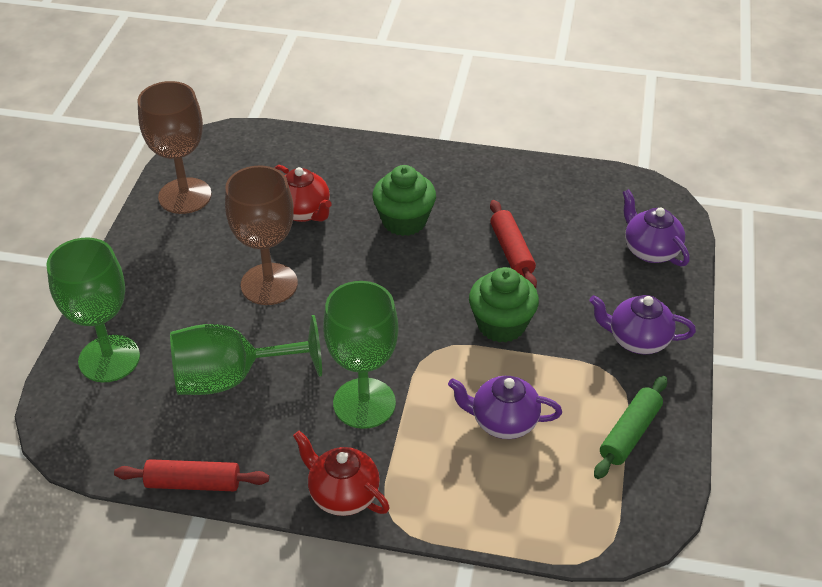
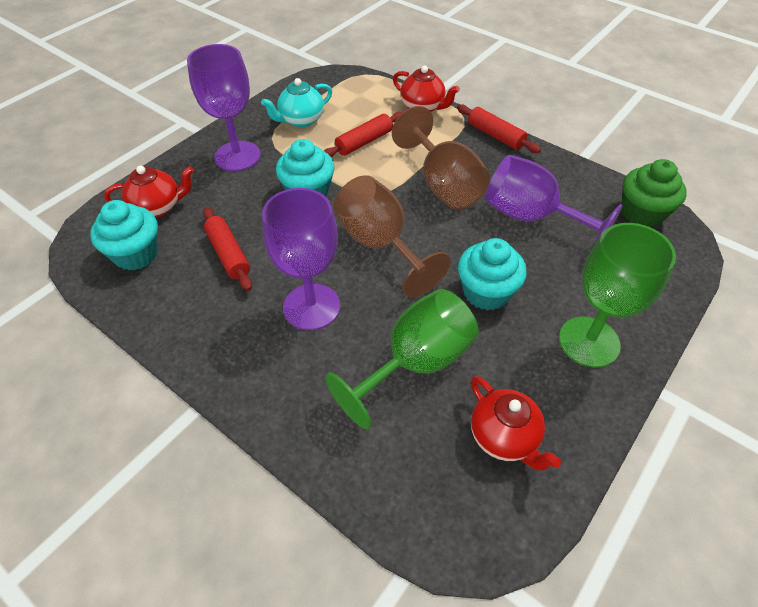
green cupcake: [372,165,436,236] [469,267,539,343] = 2 -> [622,159,687,227] = 1
green goblet: [46,237,140,382] [170,315,322,395] [323,281,399,429] = 3 -> [325,289,479,429] [559,223,676,368] = 2
green rolling pin: [594,376,667,479] = 1 -> none = 0
purple goblet: none = 0 -> [187,44,261,171] [262,188,340,330] [486,155,623,246] = 3
purple teapot: [448,376,562,439] [589,295,696,354] [622,189,690,266] = 3 -> none = 0
red rolling pin: [114,459,269,491] [490,200,537,288] = 2 -> [203,207,252,291] [324,112,403,157] [457,104,541,153] = 3
red teapot: [275,165,332,222] [293,430,390,516] = 2 -> [104,165,194,218] [393,65,460,112] [471,376,561,470] = 3
turquoise cupcake: none = 0 -> [90,200,158,270] [276,139,335,196] [458,238,527,311] = 3
turquoise teapot: none = 0 -> [261,78,332,127] = 1

